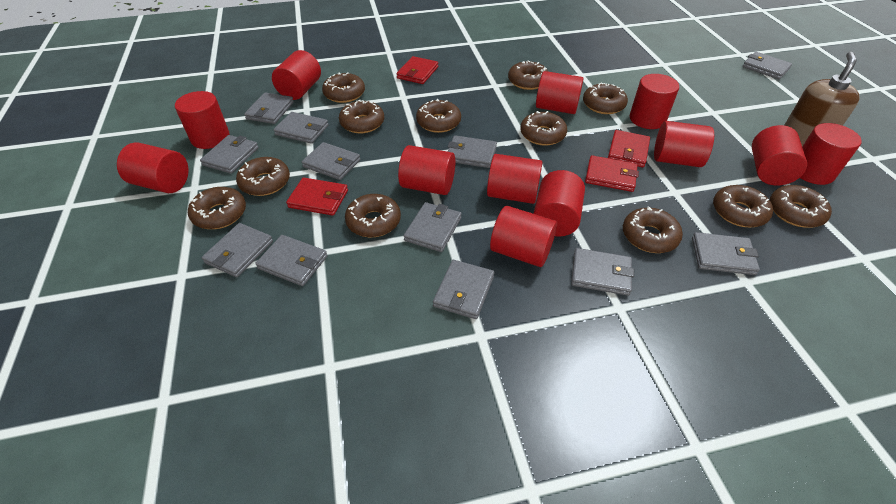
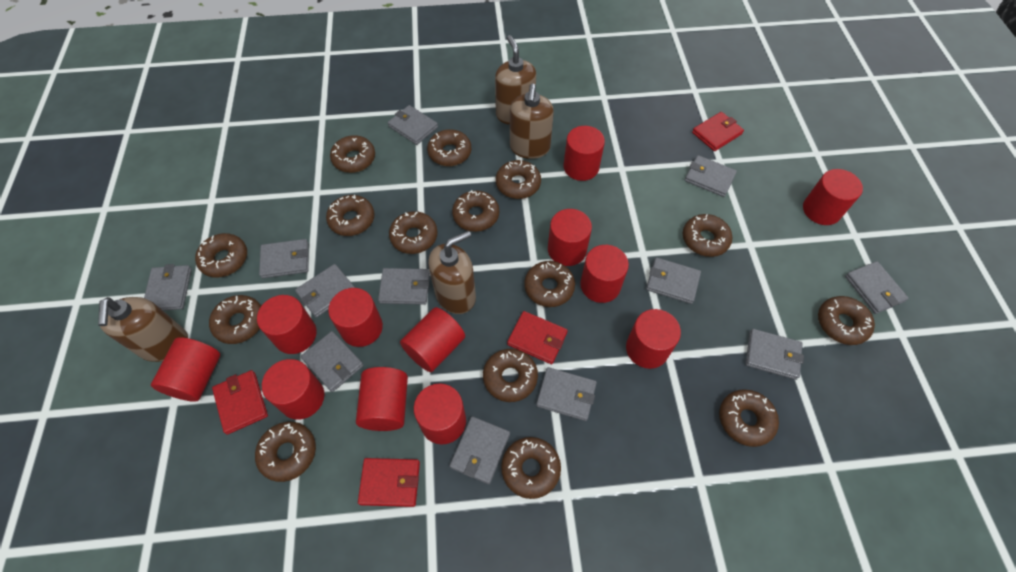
brown donut: [188,187,246,229] [236,157,290,196] [322,72,365,103] [339,100,384,133] [345,194,401,237] [416,99,461,133] [508,61,548,90] [520,111,567,146] [583,82,628,114] [623,206,683,253] [713,185,773,227] [770,185,832,227] = 12 -> [195,233,247,277] [209,295,261,344] [255,422,316,482] [326,195,375,236] [330,135,375,173] [389,211,438,254] [427,129,472,166] [452,190,499,232] [483,349,538,402] [496,160,541,199] [501,437,561,499] [524,261,575,307] [683,214,732,257] [719,389,779,447] [818,296,875,345] = 15
brown soap dispenser: [784,52,860,146] = 1 -> [98,297,188,362] [428,231,476,314] [495,35,536,125] [510,84,554,159] = 4

